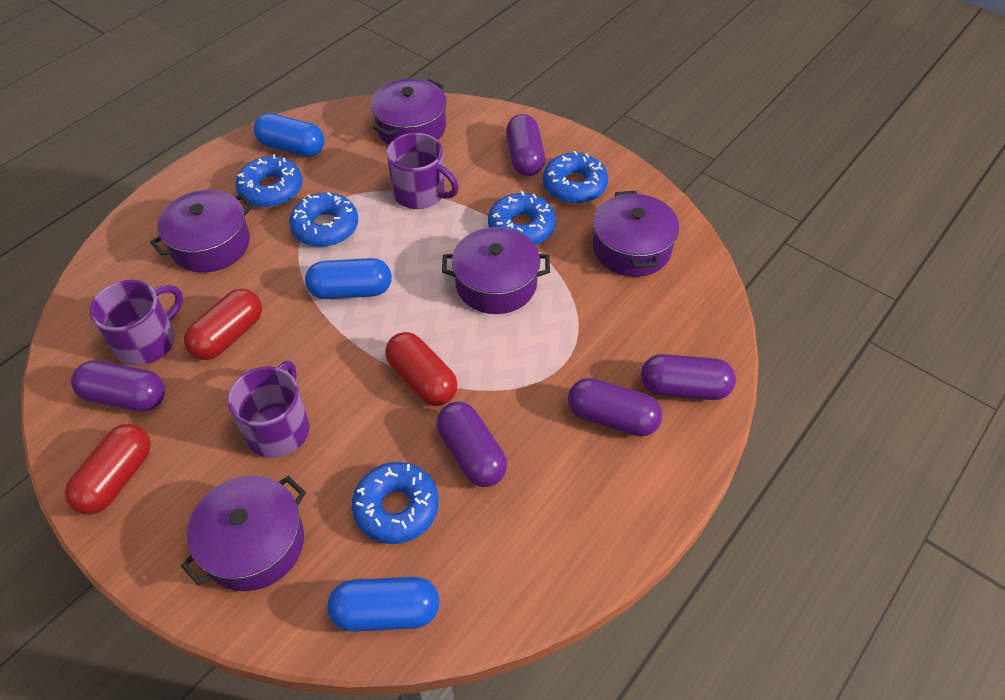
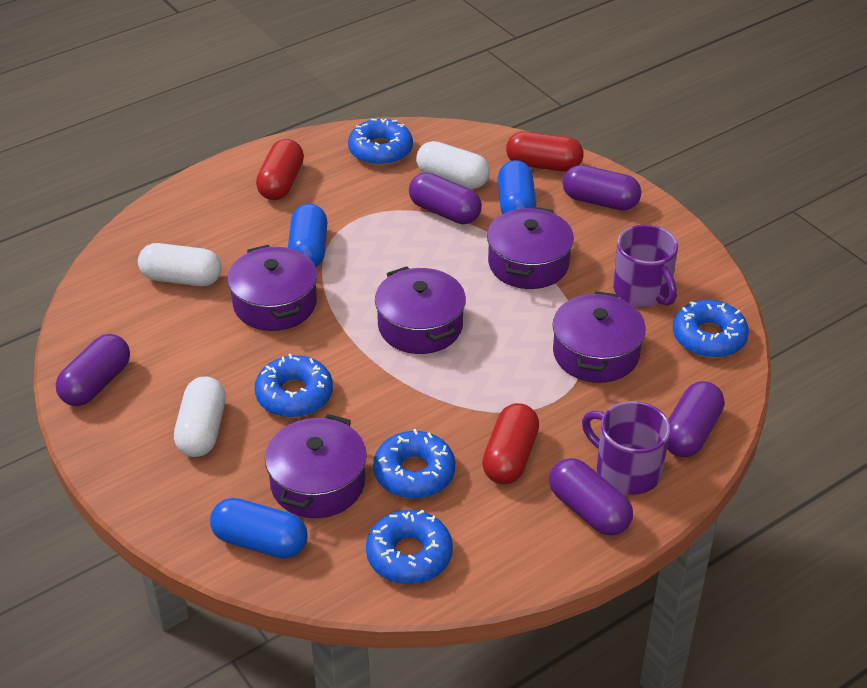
purple mug: [90,280,183,366] [227,361,310,458] [387,133,459,209] = 3 -> [582,401,670,495] [613,225,678,307] = 2
white capsule: none = 0 -> [138,243,222,286] [174,377,226,457] [416,141,490,189] = 3

